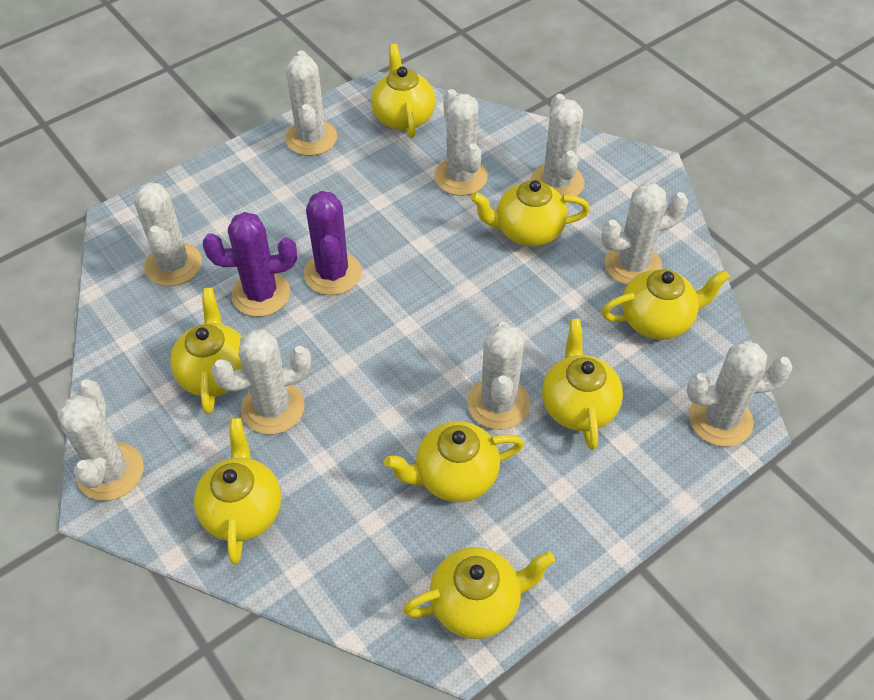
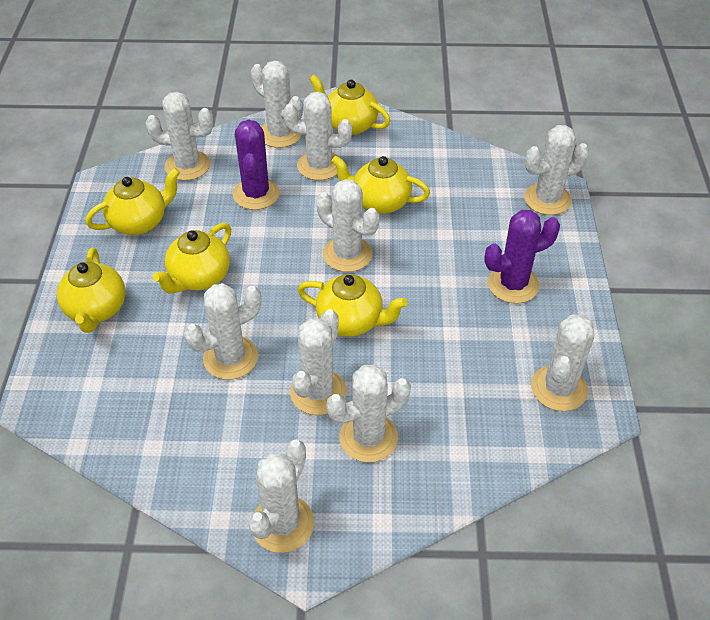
white cactus: [57,379,144,501] [133,182,202,286] [211,329,311,434] [285,51,337,156] [434,89,488,196] [467,322,530,430] [531,94,584,197] [601,183,688,285] [687,341,793,447] = 9 -> [146,92,213,181] [184,283,261,380] [248,440,314,553] [251,61,303,148] [283,92,352,180] [290,309,346,415] [316,179,379,272] [326,364,411,463] [524,125,589,215] [531,314,594,411] = 10
yellow teapot: [170,288,242,414] [194,418,281,564] [371,44,436,138] [384,421,524,502] [403,547,555,639] [471,180,590,246] [542,319,623,450] [601,269,730,340] = 8 -> [57,248,125,333] [85,168,180,235] [153,223,231,294] [298,274,407,336] [309,75,391,135] [331,156,430,214] = 6

